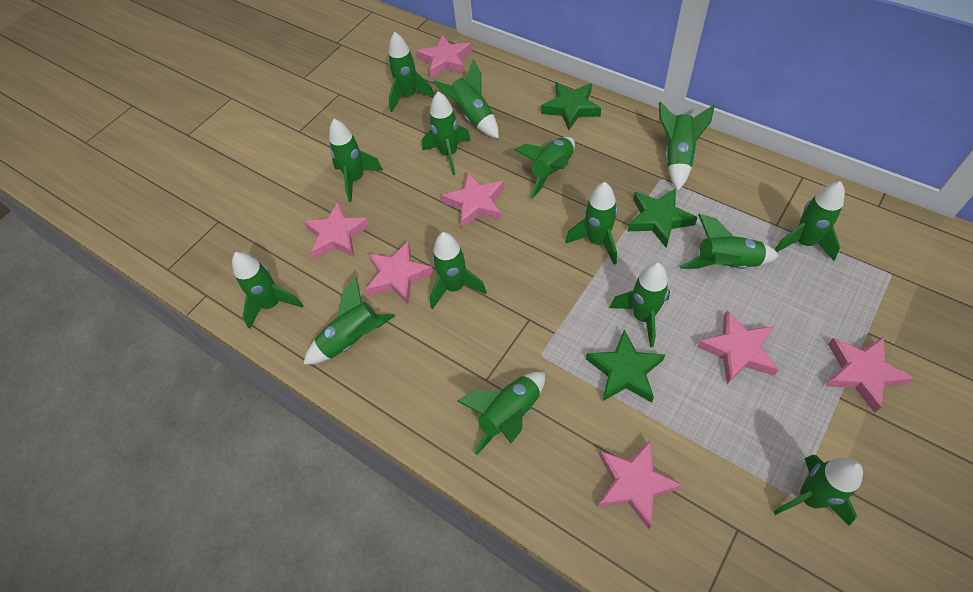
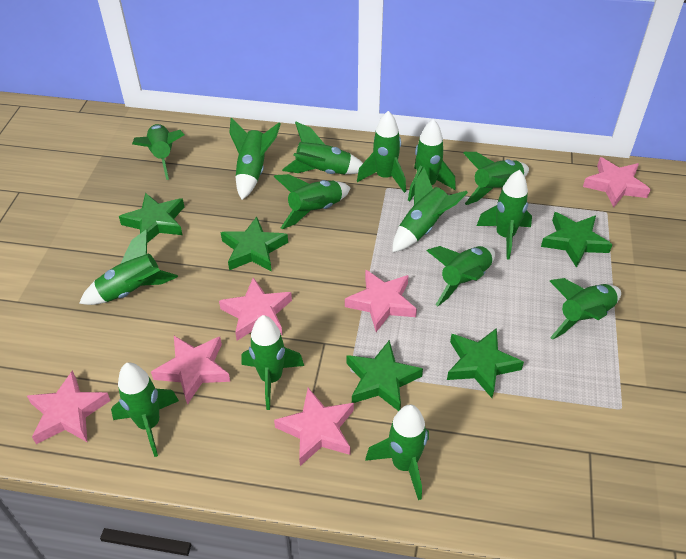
green star: [541,82,601,130] [586,330,665,403] [628,188,698,248] = 3 -> [119,193,184,243] [221,217,288,271] [346,340,423,411] [447,328,524,398] [541,212,613,268] = 5
pink star: [304,202,371,259] [365,241,434,304] [417,35,472,79] [441,172,505,229] [598,441,683,529] [697,310,779,384] [825,336,914,413] = 7 -> [27,370,111,444] [151,336,230,405] [219,277,292,341] [274,388,354,466] [345,269,417,332] [583,157,651,207] = 6

